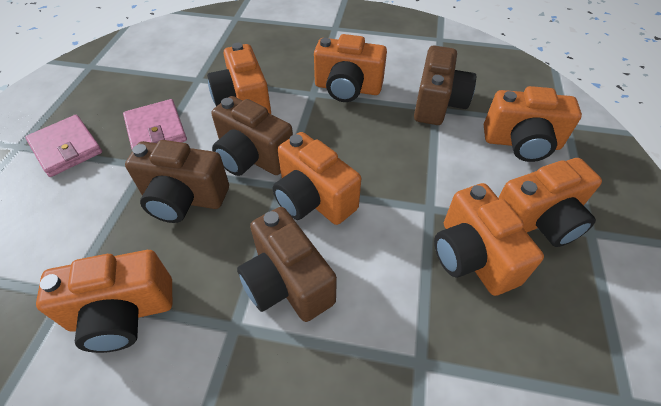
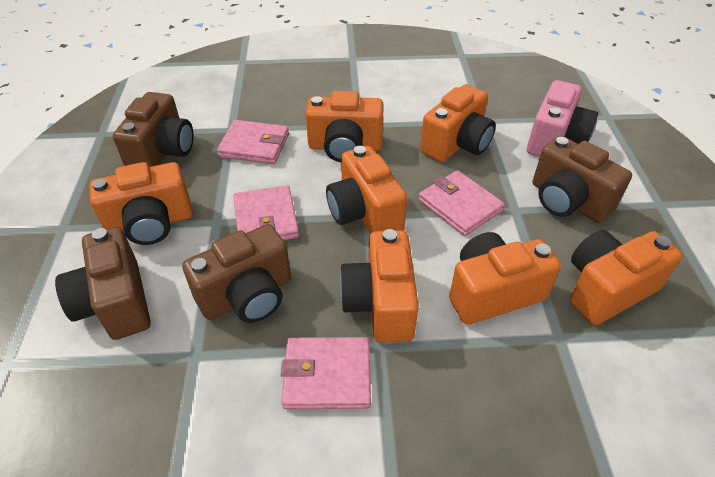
pink camera: none = 0 -> [527,80,598,157] = 1
pink wallet: [25,115,102,177] [123,99,187,149] = 2 -> [217,120,289,164] [233,185,299,240] [281,337,371,409] [418,170,505,236] = 4

